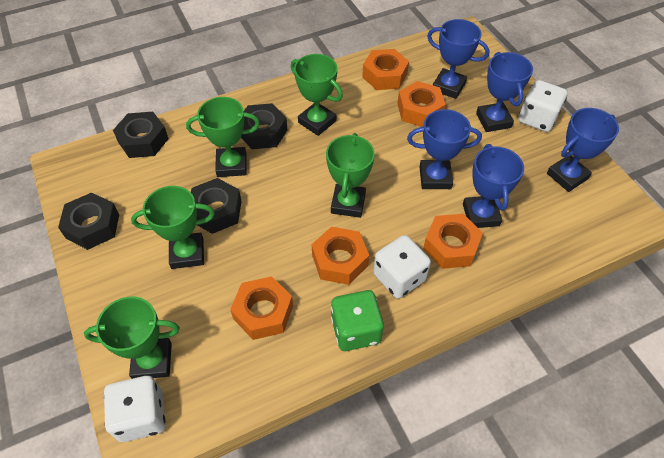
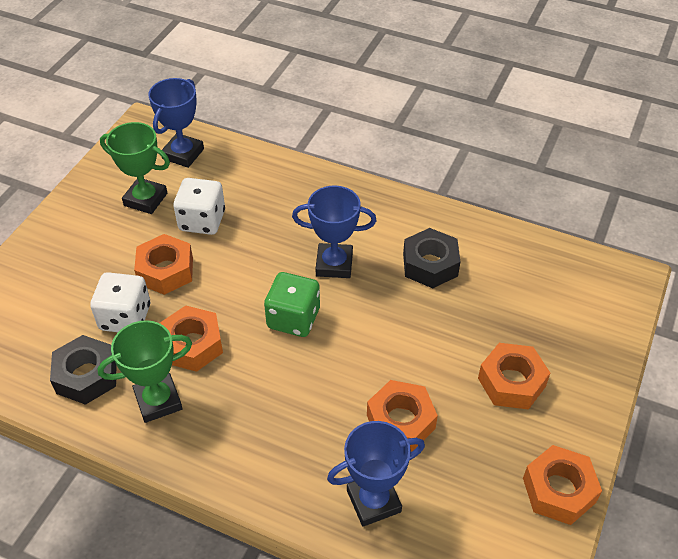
black nut: [58,192,119,250] [113,112,169,158] [191,178,242,234] [241,103,287,149] = 4 -> [50,335,116,405] [403,228,460,288] = 2
blue trophy: [407,109,482,189] [427,19,490,99] [463,144,524,228] [476,52,533,132] [547,108,619,192] = 5 -> [148,78,204,168] [292,186,377,278] [327,421,425,527] = 3
green trophy: [84,296,180,379] [131,186,215,269] [186,97,260,177] [291,54,343,136] [326,133,375,218] = 5 -> [98,320,192,423] [100,122,170,214] = 2
white dice: [104,376,166,442] [373,235,431,299] [518,80,568,132] = 3 -> [90,272,150,332] [173,178,225,235] = 2

